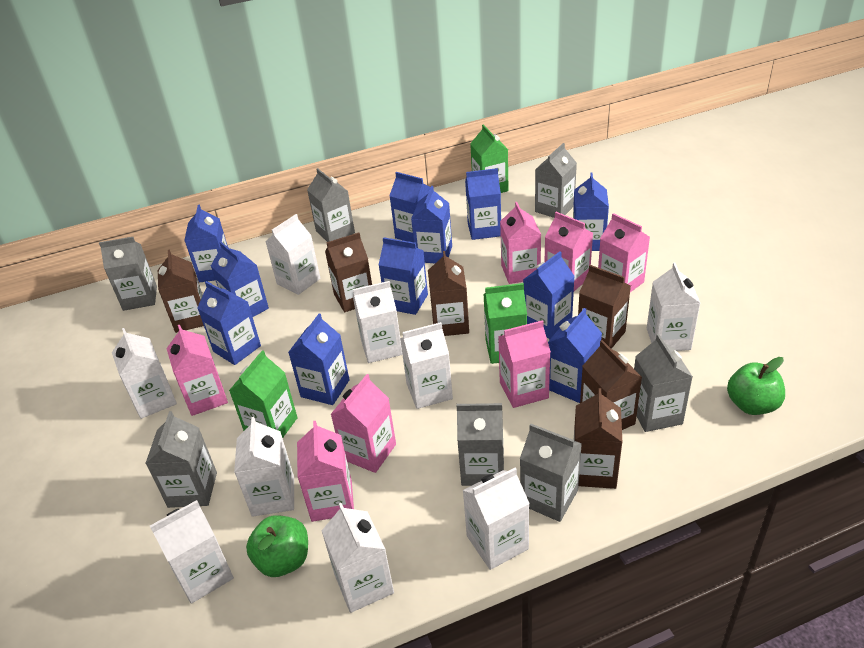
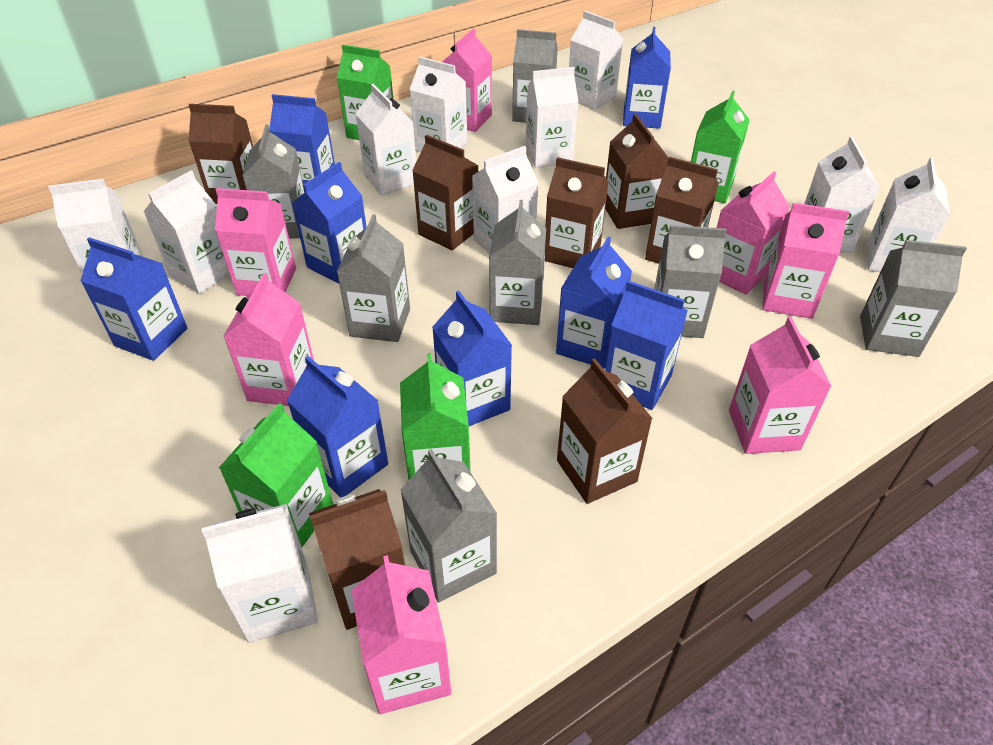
blue carton: [184,205,228,282] [197,281,261,365] [211,242,269,317] [288,314,350,405] [378,237,428,315] [389,172,431,242] [411,186,452,263] [465,168,501,240] [523,251,575,339] [548,308,602,403] [573,173,609,251] = 11 -> [80,237,188,361] [269,94,335,184] [287,356,388,498] [292,162,367,284] [432,291,512,426] [556,237,632,369] [605,281,688,410] [623,27,671,129] = 8
brown carton: [158,250,204,333] [325,233,372,312] [428,251,469,336] [574,388,622,489] [578,265,631,349] [580,340,642,430] = 6 -> [189,104,253,204] [309,489,405,630] [412,134,479,250] [545,157,609,268] [557,358,653,504] [605,113,669,229] [645,157,719,264] = 7
green apple: [246,515,308,577] [727,357,785,415] = 2 -> none = 0
green carton: [229,350,298,438] [470,124,509,193] [483,283,527,364] = 3 -> [219,403,333,547] [337,45,393,140] [400,353,470,480] [691,90,750,203] = 4
white carton: [112,328,177,419] [150,500,234,604] [234,417,294,517] [265,214,320,295] [322,503,394,613] [353,281,402,363] [400,322,453,409] [462,468,530,570] [647,262,700,351] = 9 -> [48,179,143,274] [143,170,229,294] [202,504,318,643] [356,84,416,195] [409,56,467,152] [472,146,538,254] [526,67,578,167] [569,11,623,110] [804,136,880,253] [867,157,950,272] = 10

